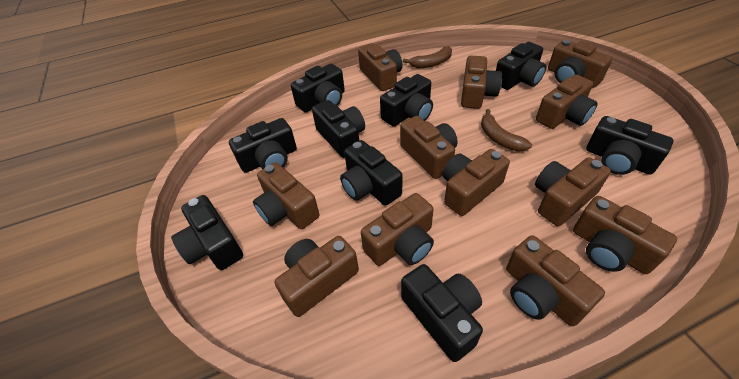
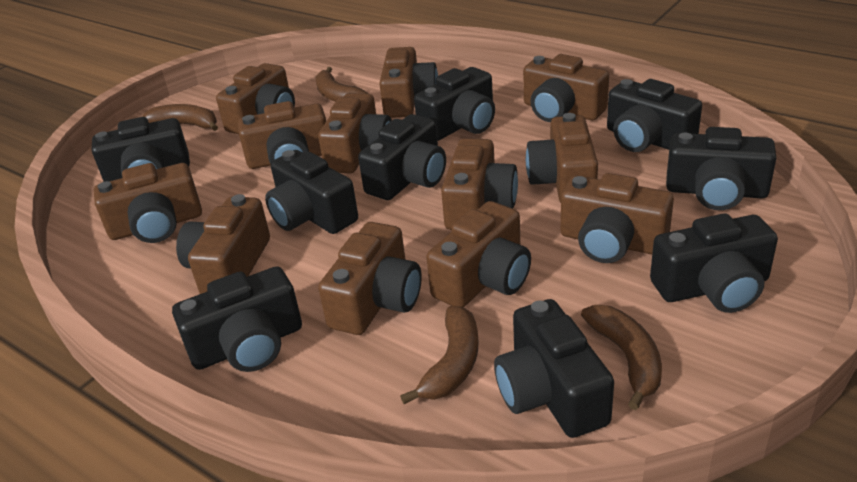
brown banana: [403,46,452,68] [481,109,532,152] = 2 -> [142,104,218,131] [316,67,369,102] [400,306,478,404] [581,305,662,410] = 4

